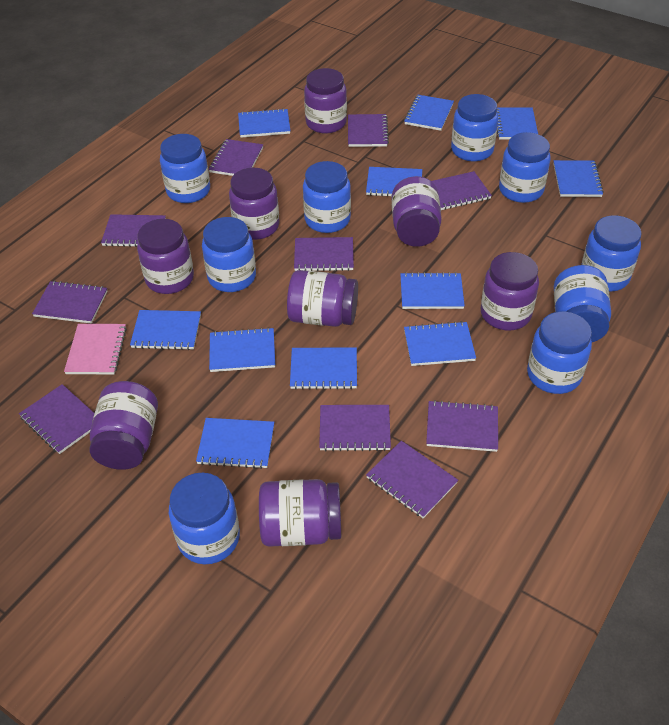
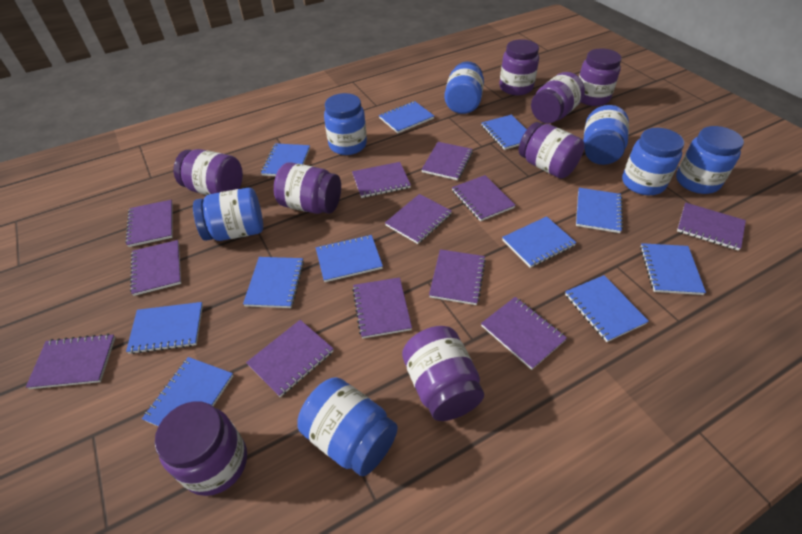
blue jar: [160,134,210,203] [169,473,240,564] [202,217,256,292] [303,161,351,233] [451,94,498,161] [499,132,550,203] [527,312,592,394] [554,265,611,342] [581,215,642,292] = 9 -> [193,188,263,241] [297,377,398,476] [324,93,367,155] [444,62,484,114] [583,105,629,165] [622,128,684,195] [676,126,744,194] = 7
pink notebook: [64,324,127,374] = 1 -> none = 0
purple notebook: [19,384,95,454] [32,281,108,324] [101,214,166,247] [209,139,263,176] [294,237,354,271] [319,405,391,451] [348,114,389,147] [366,441,458,518] [426,400,498,452] [432,171,492,210] = 10 -> [26,334,115,389] [125,200,173,247] [130,240,181,296] [246,320,334,397] [352,162,411,198] [352,277,412,339] [385,194,452,244] [421,142,473,180] [429,249,486,305] [452,175,515,221] [481,297,567,370] [677,203,746,251] = 12

